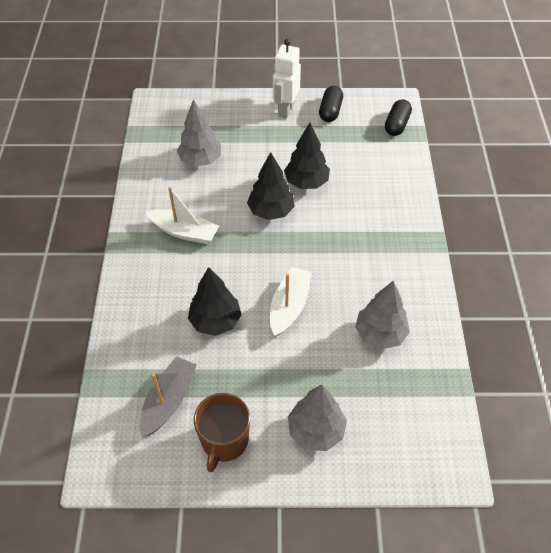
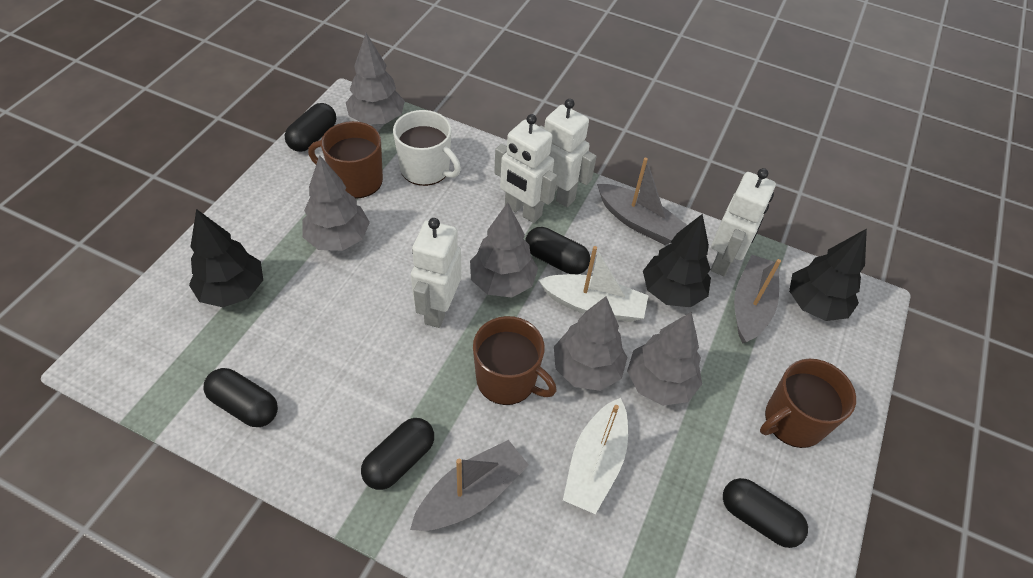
black capsule: [319,86,343,122] [385,99,412,136] = 2 -> [204,368,278,427] [285,103,336,152] [361,418,434,490] [525,227,590,274] [723,478,808,548] = 5
brown mug: [194,393,250,472] = 1 -> [308,121,383,199] [473,316,557,405] [760,359,856,448] = 3
grey boat: [139,356,197,437] = 1 -> [410,440,529,531] [597,158,687,245] [734,255,781,344] = 3
grey tree: [177,99,221,167] [288,384,347,451] [355,281,410,349] = 3 -> [302,155,370,251] [346,33,405,124] [470,202,538,297] [554,297,627,391] [627,312,702,406] = 5
white mug: none = 0 -> [393,110,461,186] = 1
white robot: [273,39,301,118] = 1 -> [411,218,461,328] [494,114,557,223] [540,99,597,207] [711,168,776,276] = 4

